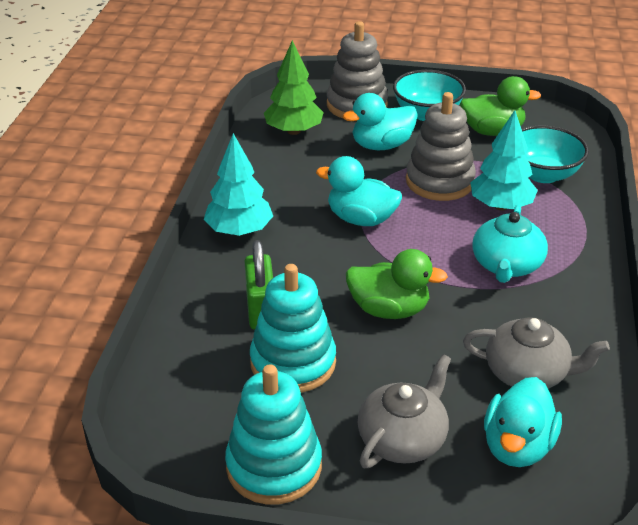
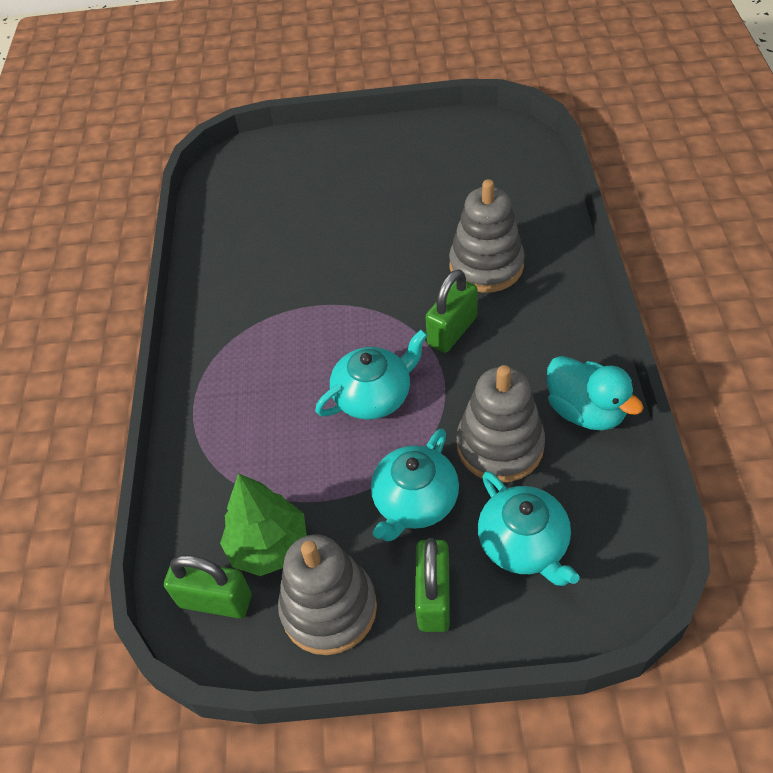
green duck: [346,249,448,319] [460,76,541,136] = 2 -> none = 0
green padlock: [245,240,273,329] = 1 -> [164,555,252,618] [415,538,450,632] [425,269,478,353] = 3
grey stacking toy: [327,21,388,118] [406,92,476,201] = 2 -> [278,534,377,655] [449,179,525,293] [457,365,545,483] = 3
grey teapot: [358,354,451,468] [463,317,610,389] = 2 -> none = 0
turquoise bowl: [393,70,466,121] [522,125,589,183] = 2 -> none = 0
turquoise duck: [316,156,402,226] [343,93,418,150] [484,377,562,467] = 3 -> [547,356,644,430] = 1
turquoise stacking toy: [225,364,322,505] [250,264,336,393] = 2 -> none = 0
turquoise teapot: [472,205,548,283] = 1 -> [315,330,428,420] [371,428,459,541] [478,471,579,586] = 3
turquoise tree: [204,133,273,236] [470,110,538,211] = 2 -> none = 0

